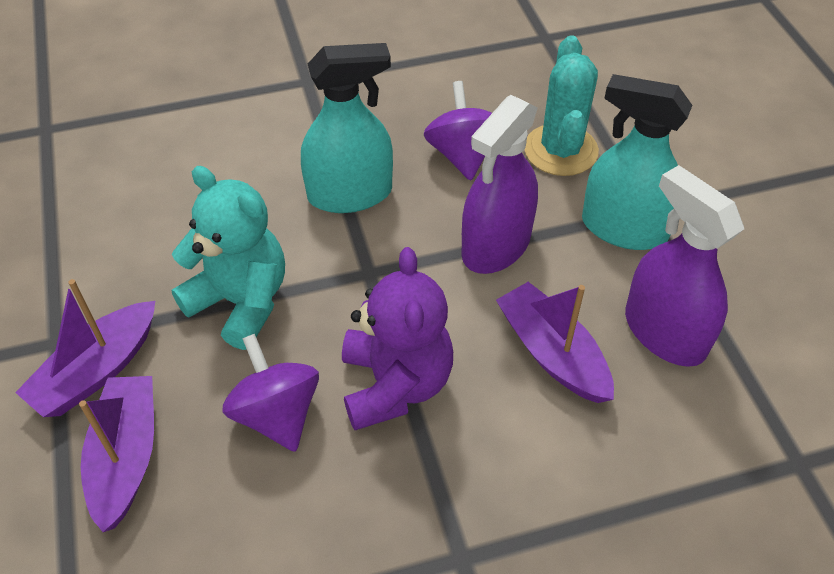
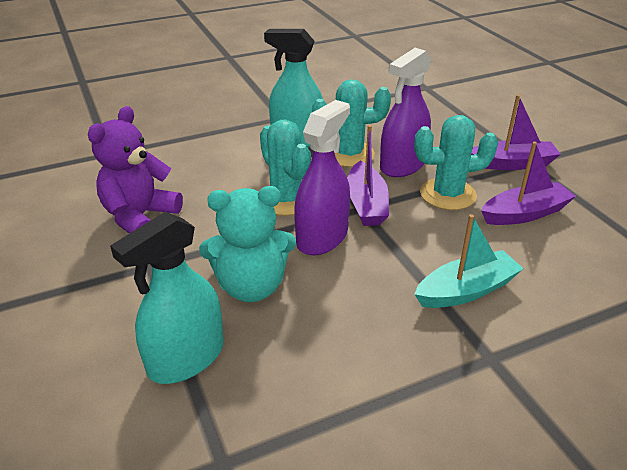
purple spinning top: [222,334,319,452] [424,81,492,181] = 2 -> none = 0
turquoise boat: none = 0 -> [414,214,524,308] = 1
turquoise cactus: [525,36,599,176] = 1 -> [260,120,311,216] [312,79,391,167] [414,115,498,210] = 3

